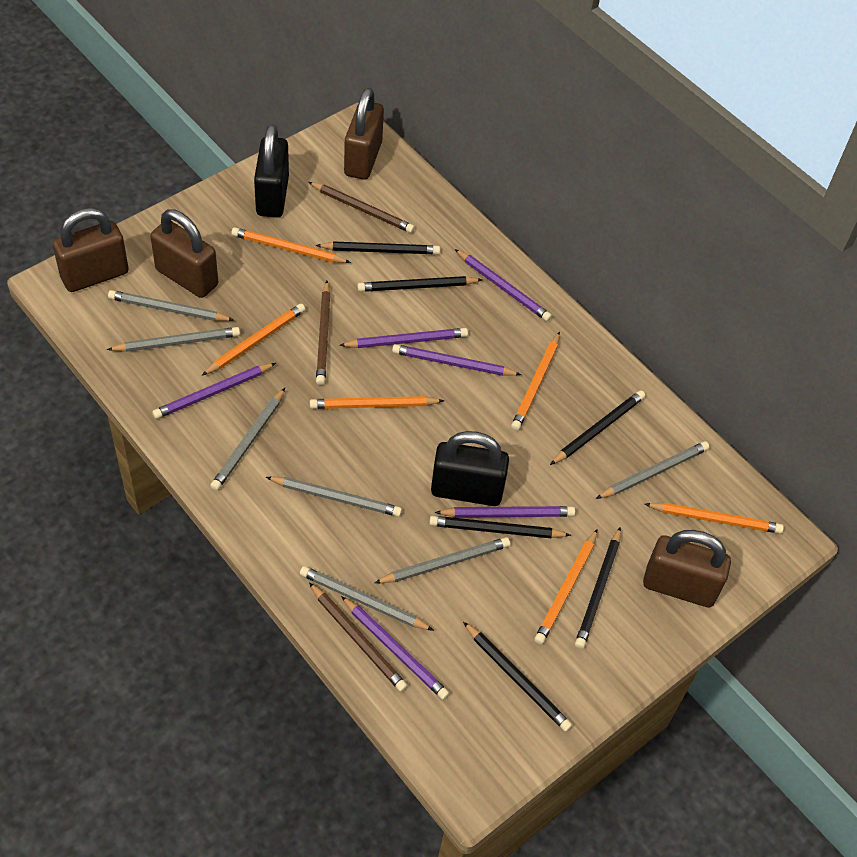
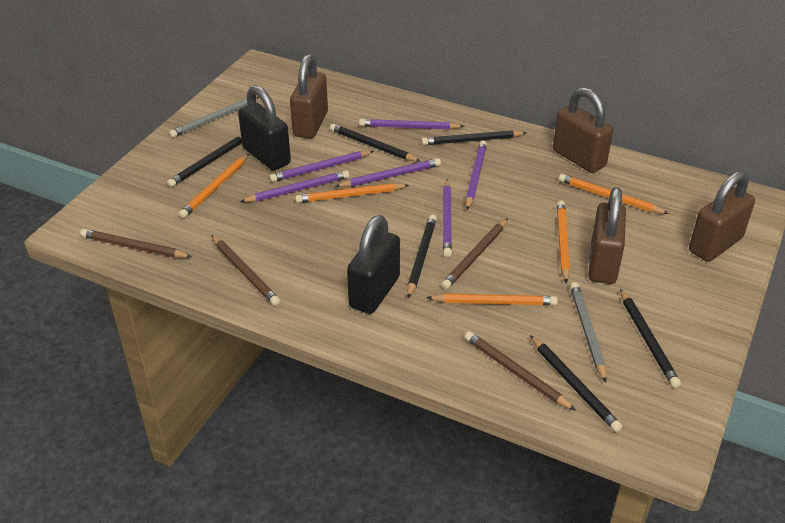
brown pencil: [308,182,415,233] [309,582,408,692] [316,281,331,385] = 3 -> [80,229,192,258] [211,235,280,306] [441,218,508,289] [464,331,576,411] = 4
grey pencil: [107,327,240,352] [108,290,234,321] [210,388,285,491] [266,476,402,517] [300,566,434,631] [375,537,510,583] [596,441,710,499] = 7 -> [169,97,259,138] [570,282,607,383] = 2
orange pencil: [202,304,305,376] [231,227,351,263] [310,396,444,409] [511,332,560,431] [534,529,598,645] [644,503,784,534] = 6 -> [179,154,249,218] [295,183,409,203] [426,293,558,305] [557,201,570,283] [559,174,669,214] = 5

